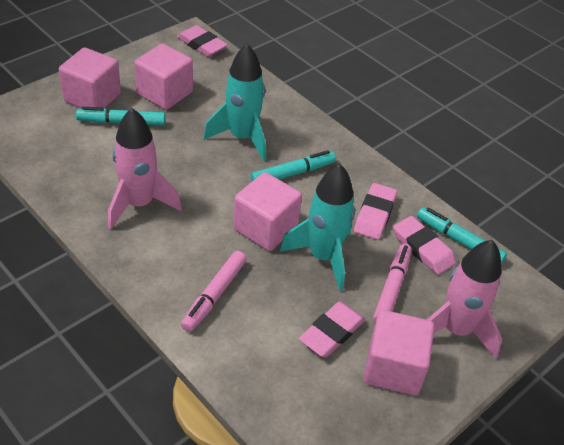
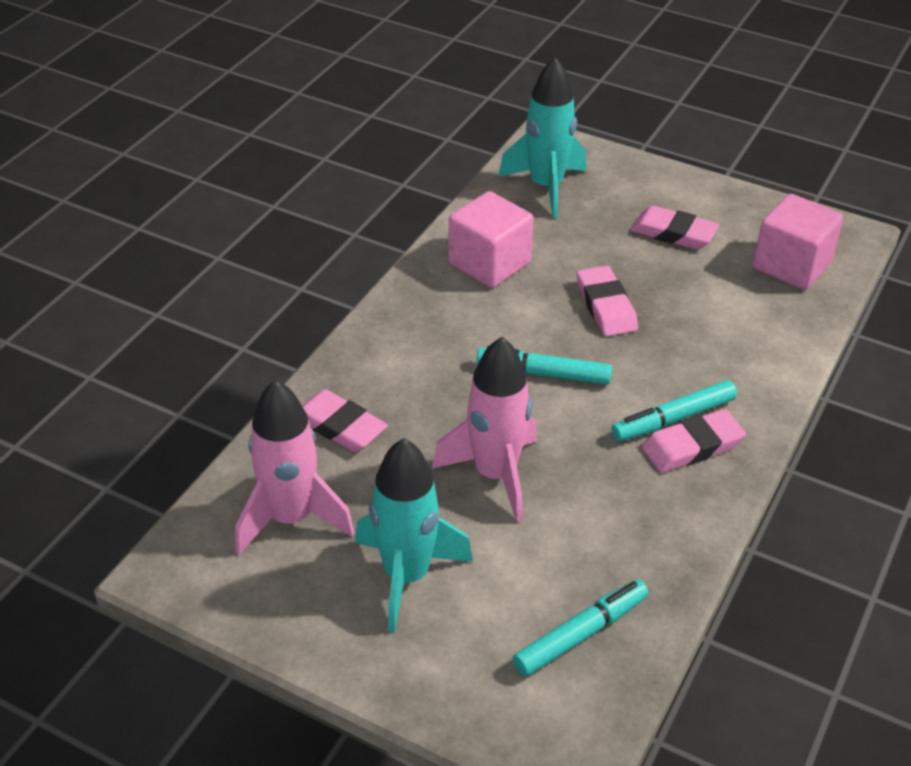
pink cube: [59,47,121,108] [134,44,193,110] [233,172,302,251] [363,310,435,395] = 4 -> [448,191,534,288] [753,194,844,290] = 2
pink marker: [181,251,247,332] [373,244,412,323] = 2 -> none = 0

